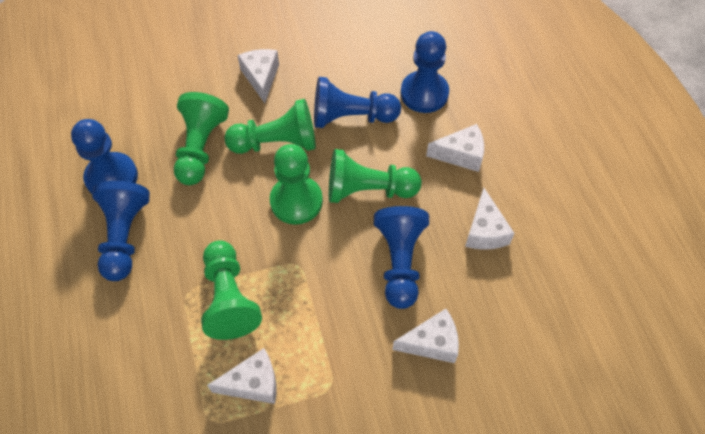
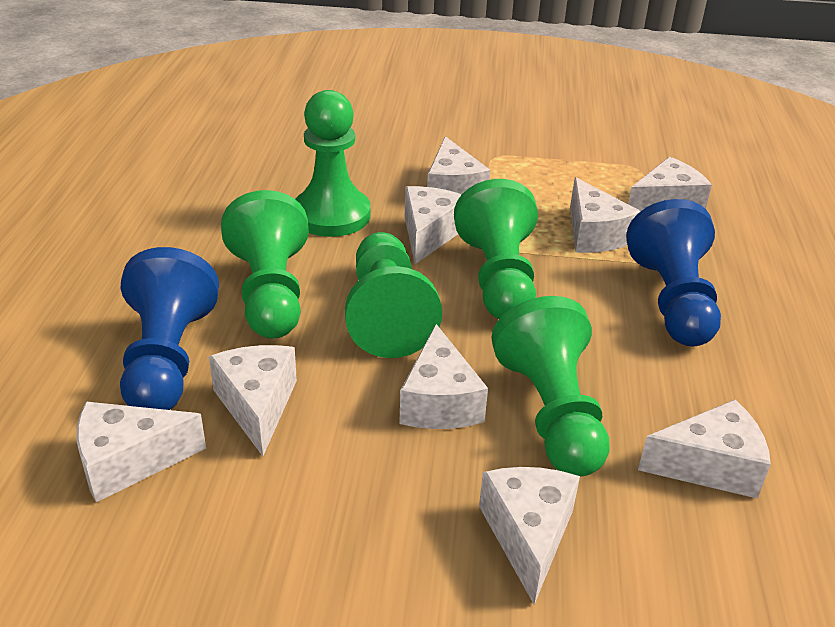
blue pawn: [71,119,138,194] [92,181,150,281] [314,77,401,128] [374,206,429,309] [401,31,449,113] = 5 -> [120,247,219,410] [626,199,721,346] = 2
white cheese: [207,348,277,404] [237,49,279,103] [392,309,459,363] [426,124,484,172] [465,188,515,250] = 5 -> [77,402,206,502] [209,345,297,456] [399,324,488,429] [405,186,462,264] [427,136,490,194] [479,467,580,605] [570,177,641,253] [628,157,712,211] [638,399,771,499] = 9

